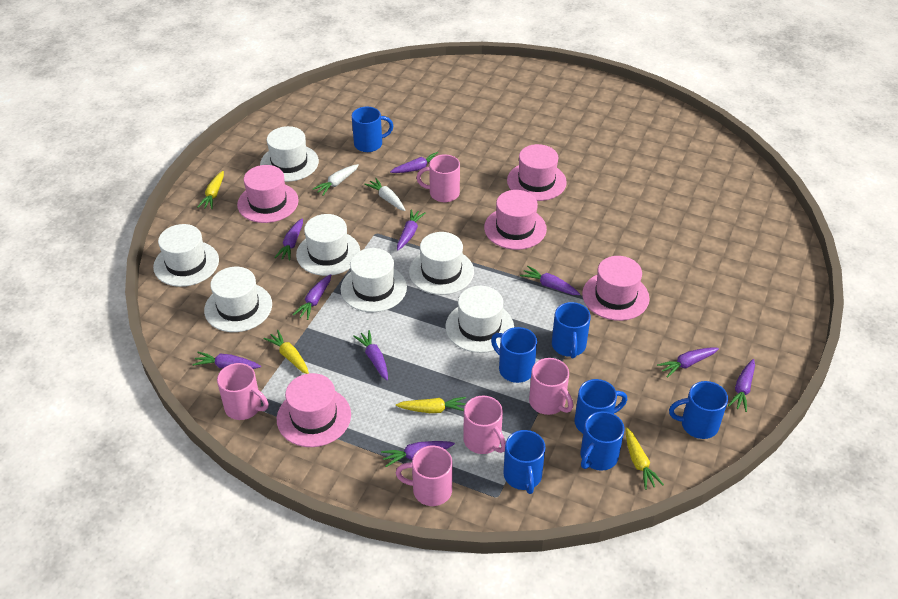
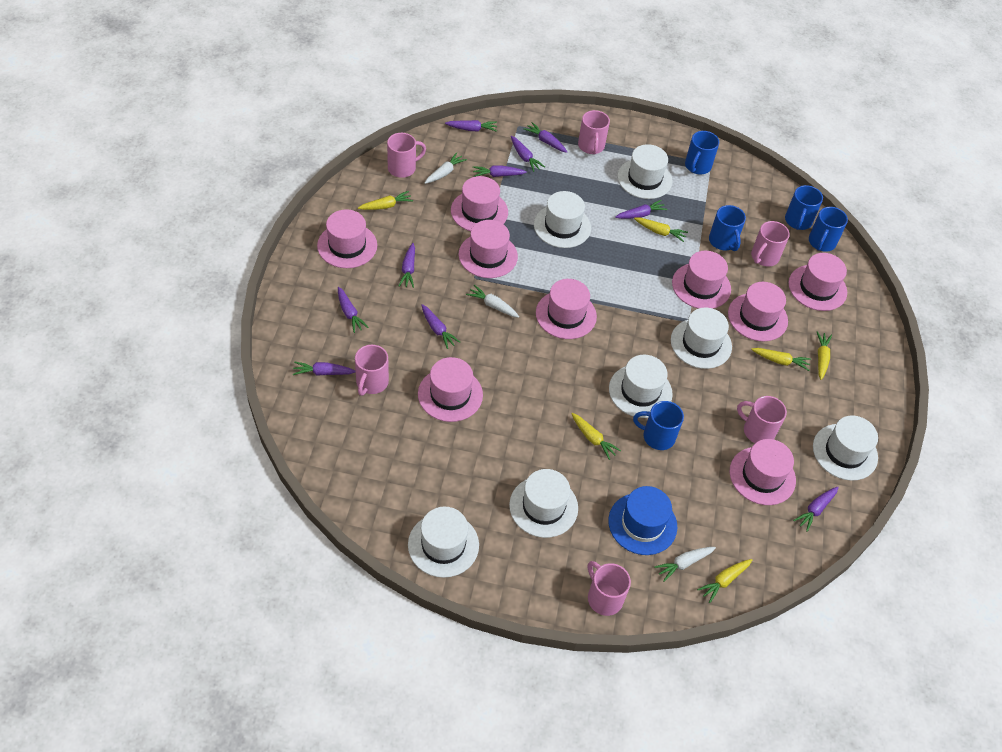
blue hat: none = 0 -> [608,486,677,555] = 1
blue mug: [352,107,393,152] [491,327,537,383] [503,430,546,494] [552,302,591,358] [574,379,627,433] [581,411,624,471] [669,381,728,439] = 7 -> [633,401,684,450] [685,131,719,174] [709,205,746,251] [785,185,823,230] [809,207,848,252] = 5
pink hat: [237,165,299,223] [277,373,351,447] [484,190,547,250] [507,144,567,201] [582,256,649,321] = 5 -> [317,209,377,268] [418,357,483,422] [451,176,508,232] [459,220,518,278] [536,279,597,339] [672,251,731,309] [728,282,788,341] [730,439,796,505] [789,253,847,311] = 9
pink mug: [217,363,269,420] [396,446,452,506] [417,154,460,202] [463,395,506,454] [529,358,573,415] = 5 -> [355,345,389,396] [387,133,426,178] [578,110,610,154] [588,561,631,616] [737,396,787,443] [751,221,790,266] = 6
white carrot: [313,164,359,196] [364,178,405,211] = 2 -> [425,152,467,184] [466,285,519,318] [654,547,716,582] = 3
yellow carrot: [197,171,224,209] [263,330,309,374] [396,397,466,413] [626,427,664,490] = 4 -> [358,191,413,210] [571,413,621,460] [634,218,688,242] [697,559,752,603] [751,348,811,371] [817,332,832,380] = 6

